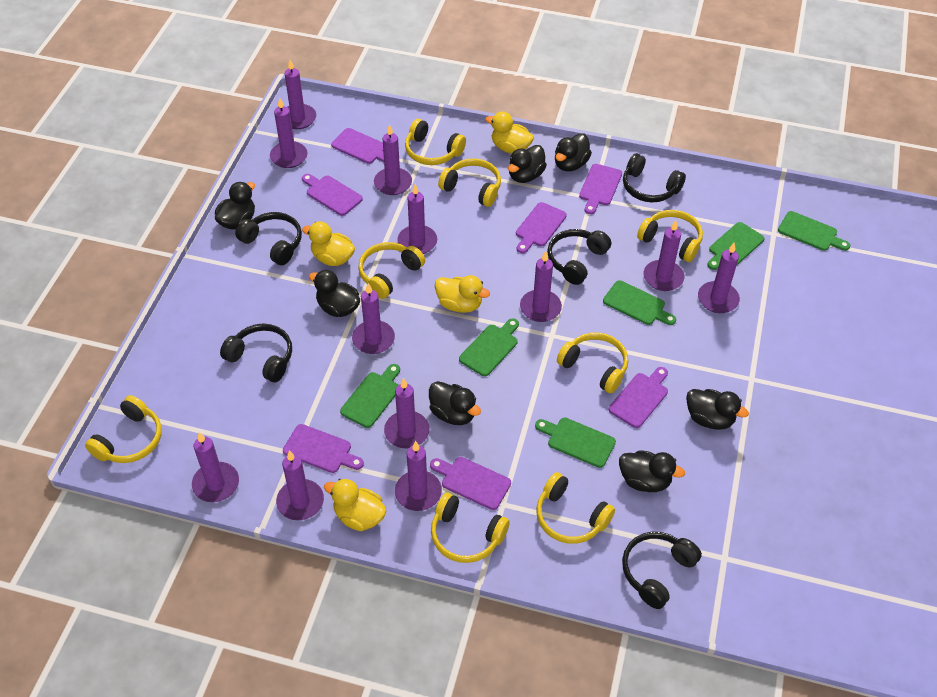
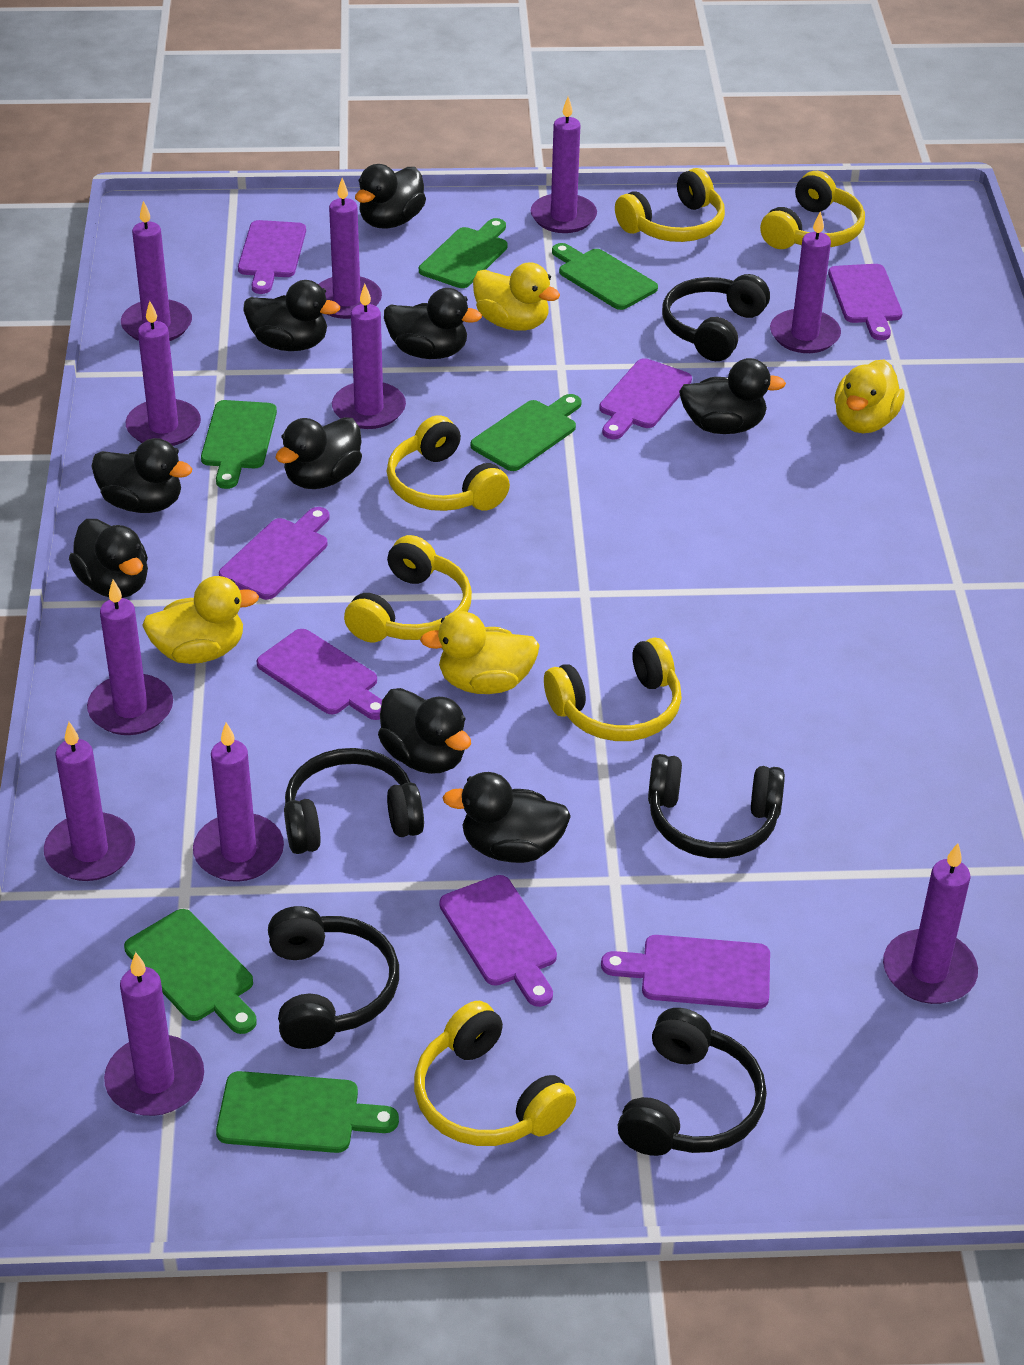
black duck: [215,182,255,230] [309,270,360,317] [429,381,481,425] [508,145,547,183] [555,133,592,171] [619,450,685,492] [686,389,749,430] = 7 -> [69,519,148,598] [91,438,192,513] [243,280,340,351] [275,417,362,489] [355,164,426,228] [378,688,471,774] [384,288,482,359] [442,772,571,863] [679,358,786,434] = 9
purple candle: [192,432,239,502] [270,97,308,168] [276,450,324,520] [285,60,316,129] [352,283,395,354] [374,124,412,195] [384,378,430,449] [395,441,442,511] [397,184,437,254] [520,251,562,322] [643,220,685,291] [698,243,740,313] = 12 -> [44,722,135,881] [87,580,173,735] [104,952,204,1116] [121,201,192,341] [126,301,201,446] [193,722,284,882] [319,178,382,319] [332,284,406,429] [531,97,597,233] [770,211,841,353] [883,843,978,1004] = 11
yellow headphones: [85,395,162,463] [358,242,425,299] [405,119,466,165] [431,493,510,563] [438,158,501,207] [536,472,615,544] [557,333,628,393] [637,210,703,262] = 8 -> [344,535,472,642] [387,415,510,511] [414,1001,576,1146] [544,637,682,741] [615,168,725,242] [760,171,865,249] = 6

